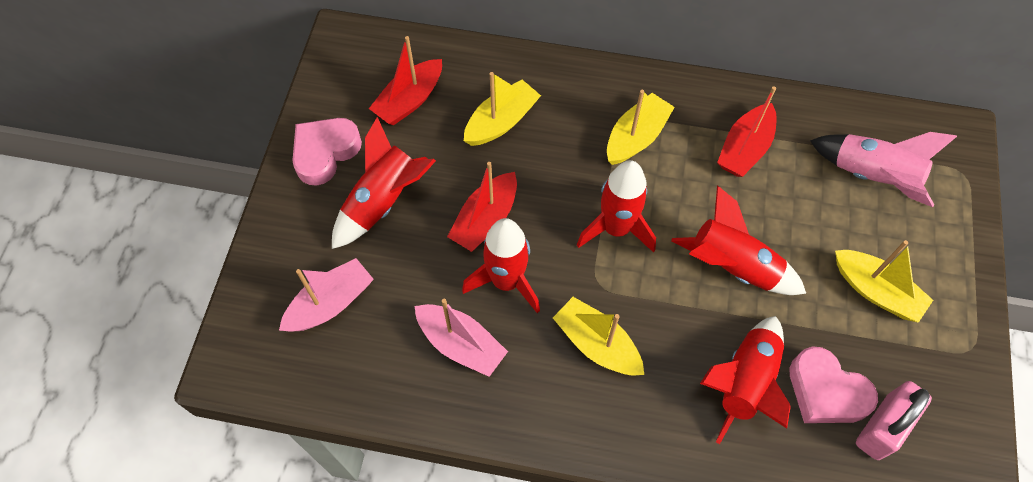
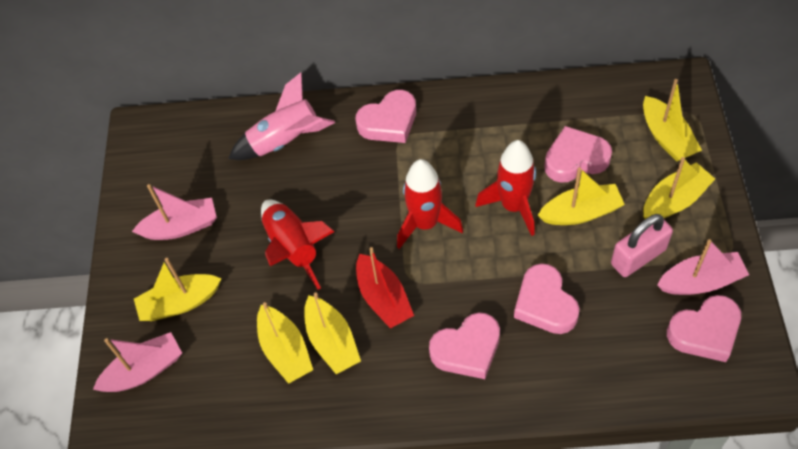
pink boat: [279,258,374,331] [415,299,508,377] = 2 -> [93,332,182,392] [132,184,217,240] [657,239,749,295] = 3
pink heart: [292,118,362,186] [790,346,878,423] = 2 -> [356,90,416,143] [429,312,500,379] [514,263,580,334] [544,126,612,183] [667,295,741,362] = 5
red boat: [369,36,442,125] [447,162,517,252] [717,86,777,177] = 3 -> [356,247,414,329] = 1
red rocket: [332,117,436,249] [462,218,540,313] [577,160,656,253] [671,186,806,295] [700,316,791,444] = 5 -> [261,200,335,290] [397,159,463,249] [475,140,536,236] = 3
yellow boat: [464,72,541,146] [553,297,644,375] [607,90,675,165] [835,240,933,323] = 4 -> [134,258,222,321] [257,302,313,384] [304,293,361,374] [538,167,625,225] [643,79,702,161] [643,157,715,219] = 6

